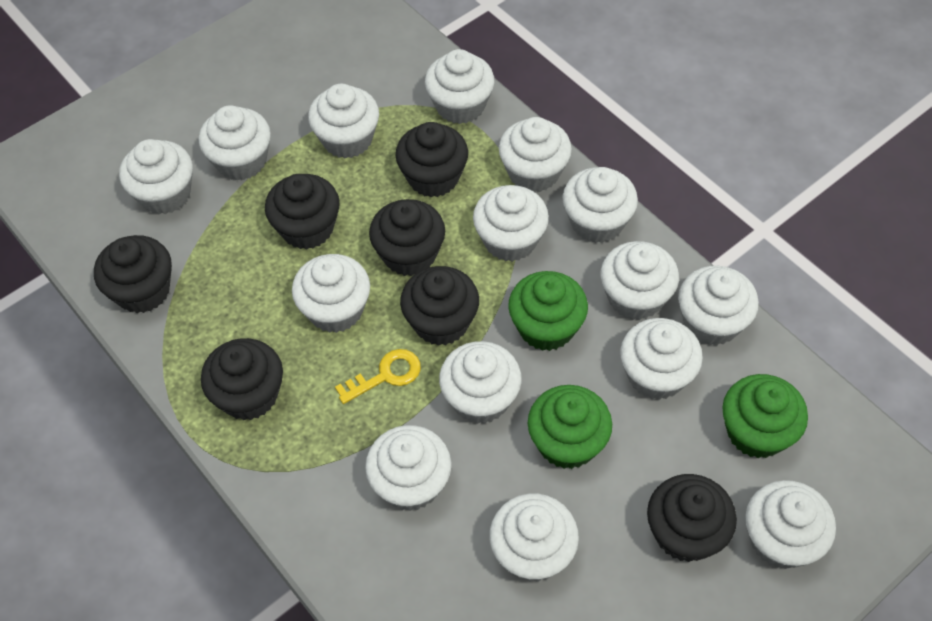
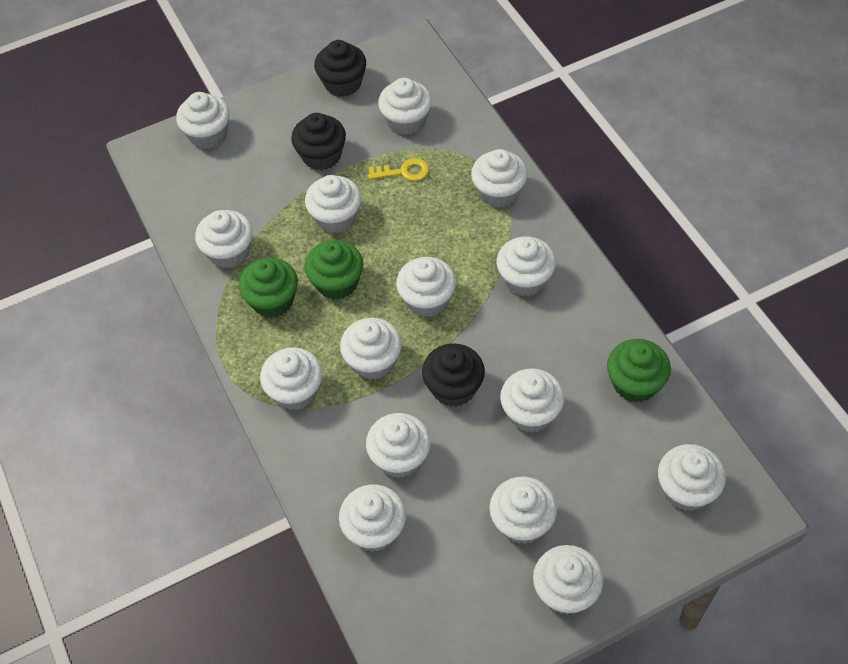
black cupcake: [94,235,172,313] [201,338,283,420] [265,174,340,250] [369,199,445,276] [395,122,468,197] [400,266,479,346] [647,474,737,562] = 7 -> [291,113,346,170] [314,40,366,97] [422,343,485,407] = 3

